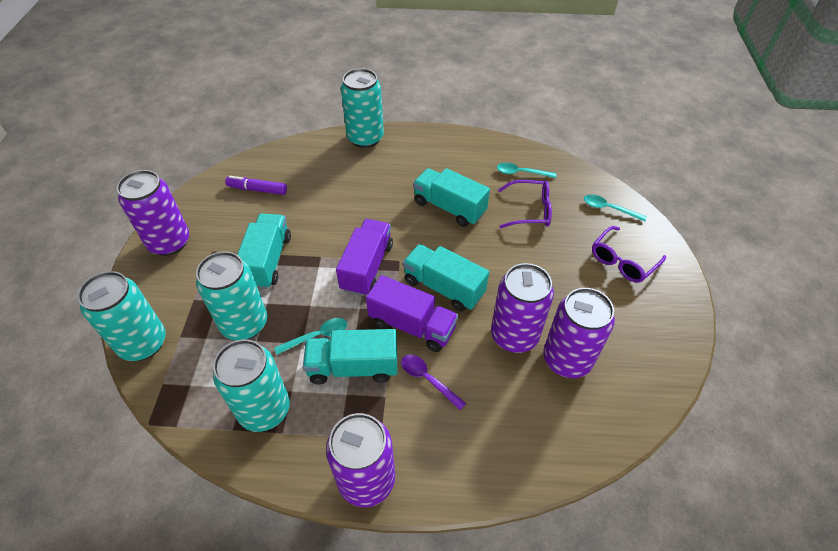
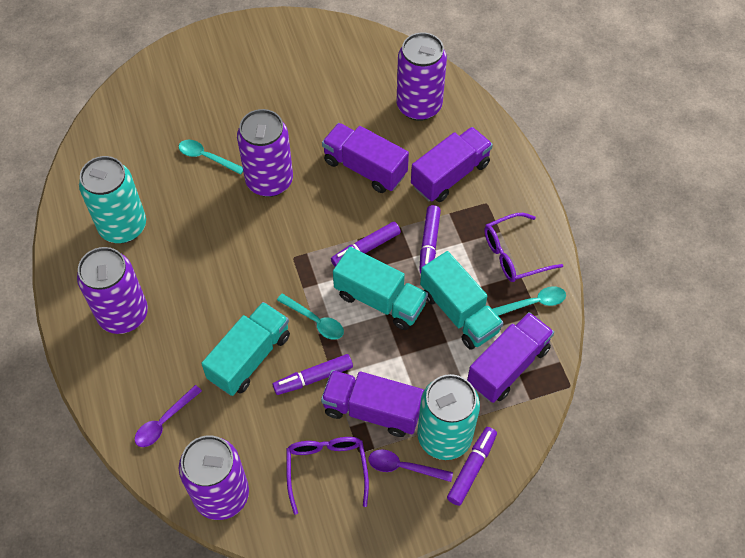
purple marker: [225,176,287,195] = 1 -> [273,354,353,395] [331,222,401,267] [419,205,441,273] [447,427,497,506] = 4
purple spoon: [401,355,466,410] = 1 -> [135,385,202,447] [368,449,453,482] = 2
purple truck: [336,219,393,296] [366,275,458,352] = 2 -> [321,370,424,437] [322,123,409,193] [411,127,493,202] [467,312,554,403] = 4
turquoise can: [78,271,166,361] [196,251,267,340] [213,339,290,432] [341,68,384,148] = 4 -> [79,156,146,243] [417,374,480,460] = 2
turquoise truck: [237,213,291,289] [303,329,397,384] [403,244,489,312] [413,168,490,227] = 4 -> [201,302,290,396] [333,247,428,330] [420,251,504,350] = 3

